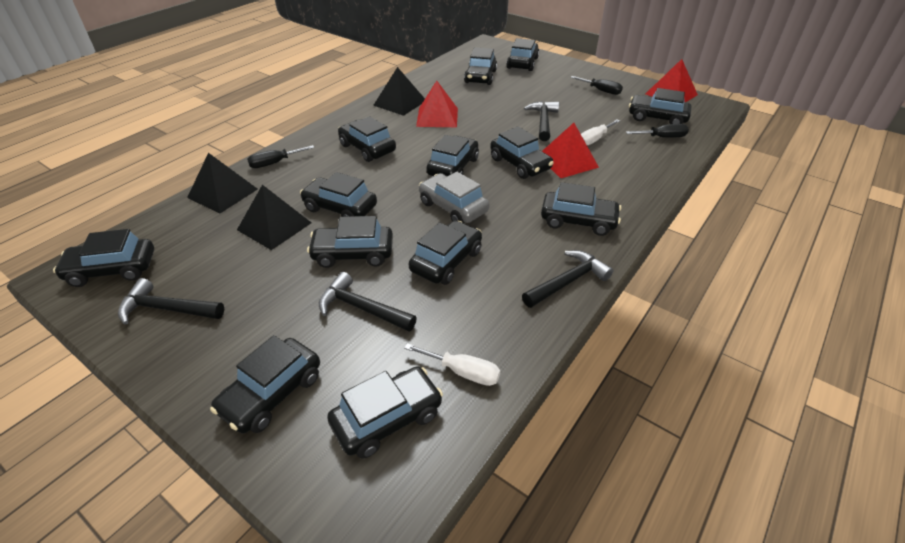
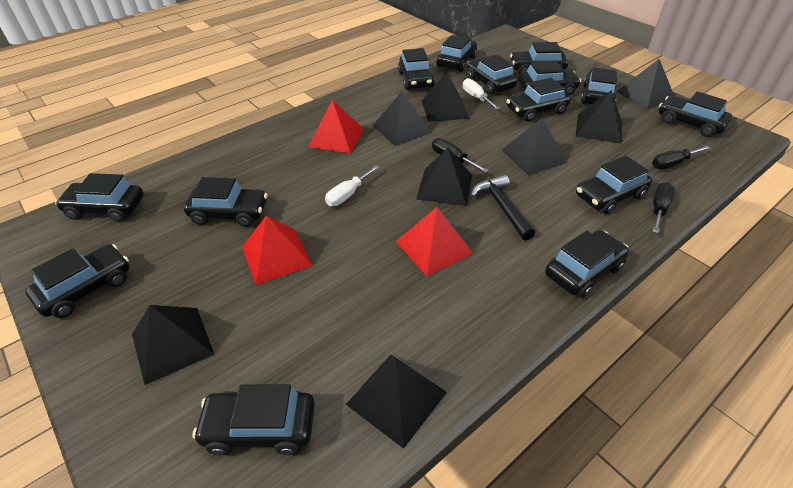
black car: [53,229,154,287] [210,335,320,434] [300,172,377,217] [307,216,393,268] [327,366,443,459] [338,116,396,162] [409,221,482,285] [426,135,479,176] [464,47,497,85] [490,126,554,179] [506,38,539,71] [541,182,621,236] [629,88,692,124] = 13 -> [25,244,130,318] [55,173,144,222] [184,177,268,227] [193,384,315,456] [398,48,435,90] [436,35,477,72] [466,55,518,94] [506,78,571,122] [510,42,568,74] [518,60,581,95] [545,230,629,298] [576,156,652,214] [581,67,617,104] [659,91,732,137] = 14
black hammer: [118,278,224,325] [319,272,417,332] [522,250,613,308] [524,101,559,141] = 4 -> [470,175,535,241] = 1
black pyramid: [187,153,258,214] [237,185,311,250] [373,67,425,116] = 3 -> [132,305,214,385] [346,355,447,449] [373,91,432,146] [416,147,472,206] [421,72,470,122] [502,117,567,175] [576,90,622,144] [616,59,674,109] = 8
grey car: [419,172,490,223] = 1 -> none = 0

